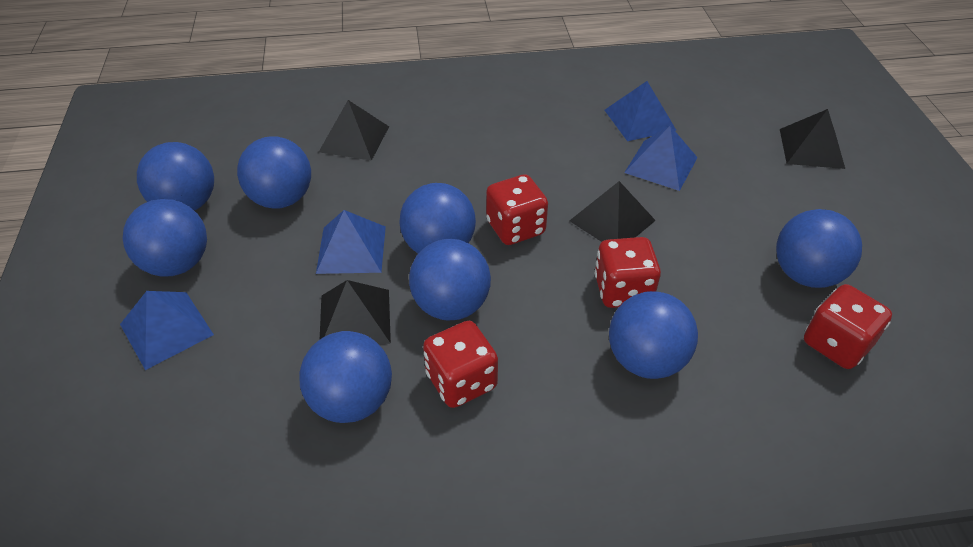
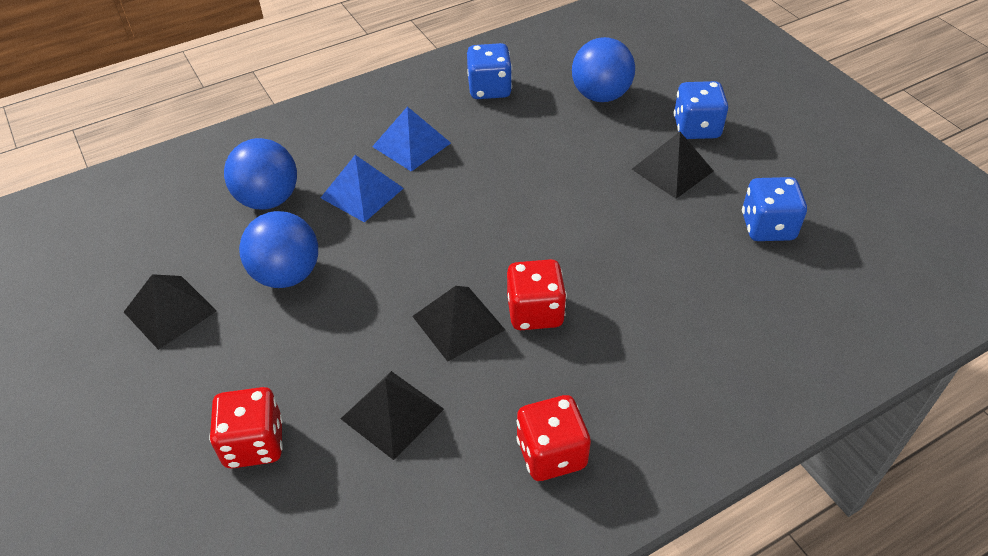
blue ball: [123,199,207,276] [137,142,214,211] [237,136,311,209] [299,331,392,423] [400,183,476,254] [409,239,491,320] [609,291,698,379] [776,209,862,288] = 8 -> [224,138,297,210] [239,211,318,288] [572,37,635,102] = 3
blue dice: none = 0 -> [467,43,512,99] [674,81,728,139] [742,177,807,241] = 3
blue pyramid: [120,291,214,370] [316,210,386,274] [605,81,676,141] [624,126,698,191] = 4 -> [321,155,404,223] [372,106,451,172] = 2
red dice: [423,321,498,408] [486,174,548,245] [594,237,661,308] [804,284,892,369] = 4 -> [209,387,283,469] [507,259,567,330] [516,395,591,481] = 3

